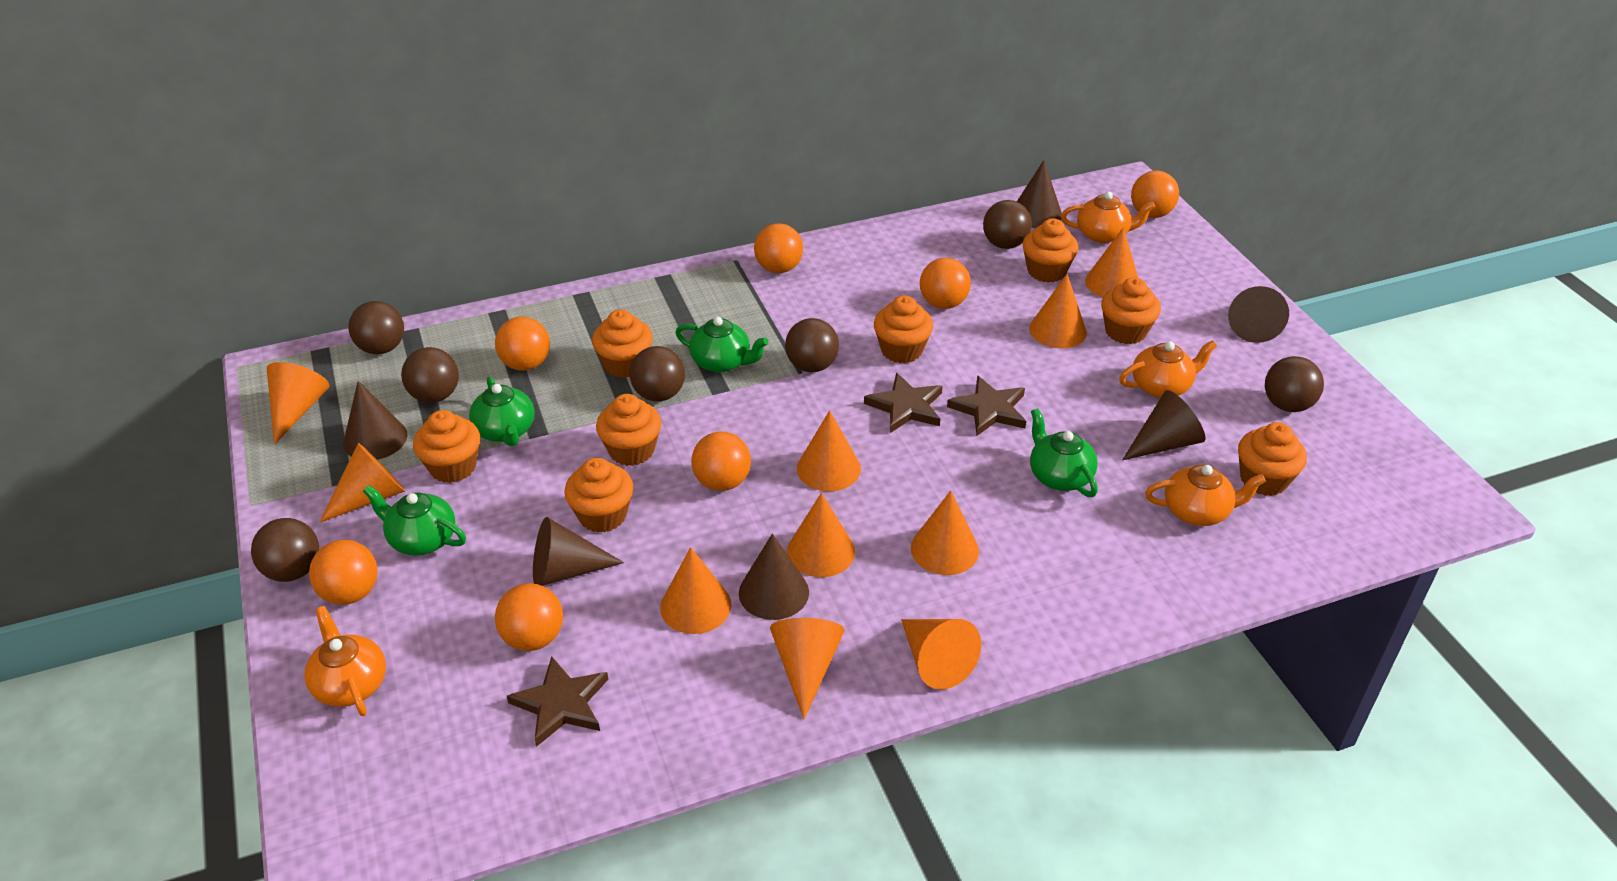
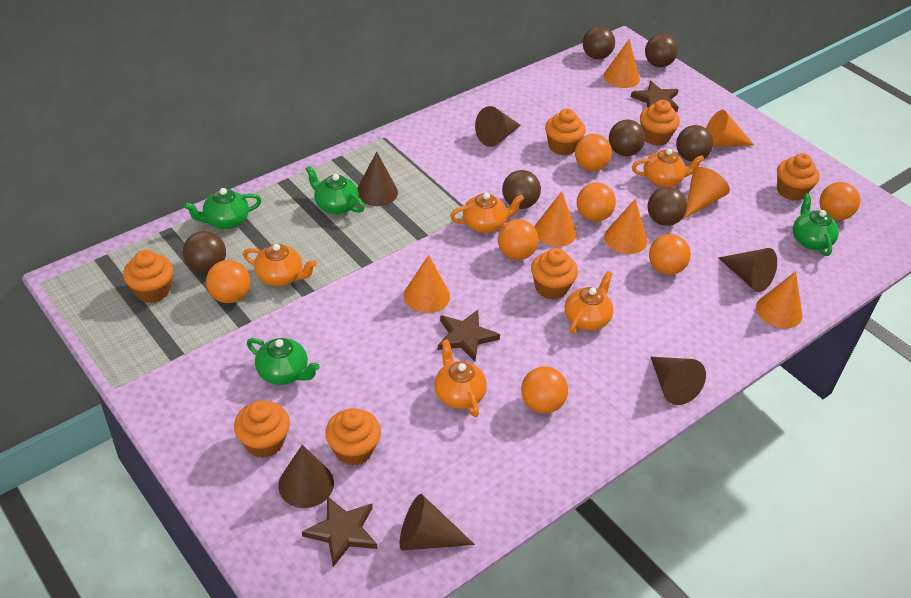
orange cone: [267,362,329,444] [319,443,405,523] [660,547,732,634] [770,618,844,719] [787,493,855,577] [797,410,861,491] [901,619,981,690] [911,491,979,575] [1029,274,1087,348] [1085,227,1138,297] = 10 -> [404,255,450,313] [534,191,577,247] [604,39,640,88] [604,199,647,254] [684,167,730,219] [706,110,754,147] [756,271,803,328] = 7
orange cupcake: [413,410,480,483] [564,458,633,533] [592,309,653,378] [596,394,661,466] [874,296,933,363] [1023,219,1078,283] [1101,277,1161,344] [1238,422,1307,496] = 8 -> [123,250,173,303] [234,400,290,458] [325,408,381,466] [531,248,578,300] [545,109,586,155] [640,100,680,146] [777,153,820,201] = 7
orange teapot: [304,606,386,716] [1061,192,1155,243] [1119,340,1217,398] [1145,465,1266,526] = 4 -> [243,244,317,286] [434,339,487,417] [450,193,524,233] [565,271,613,334] [632,149,704,187] = 5

